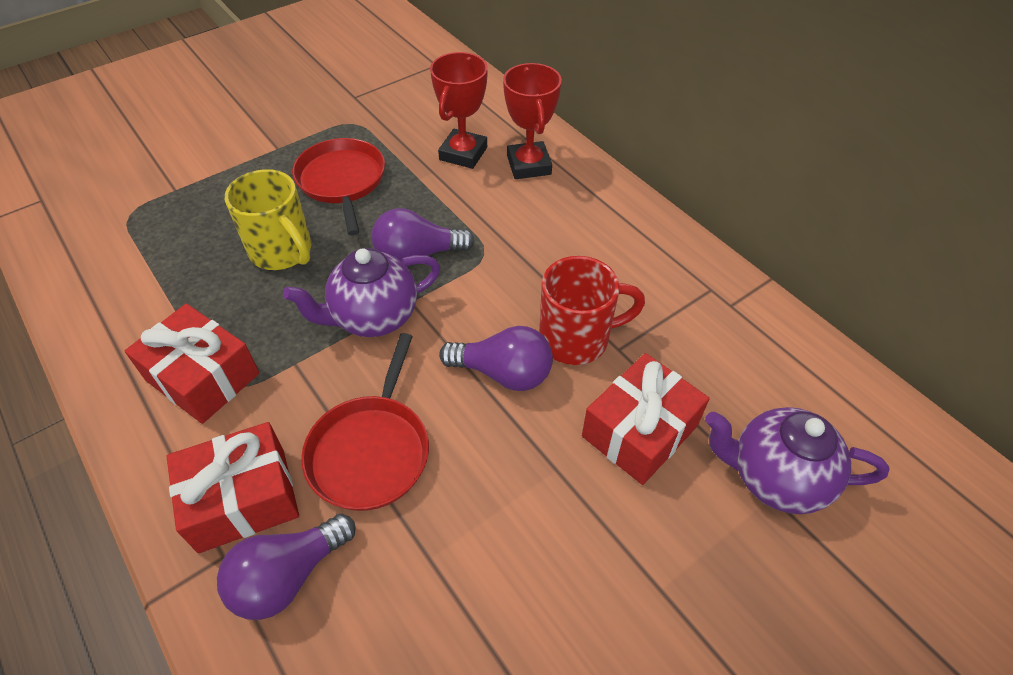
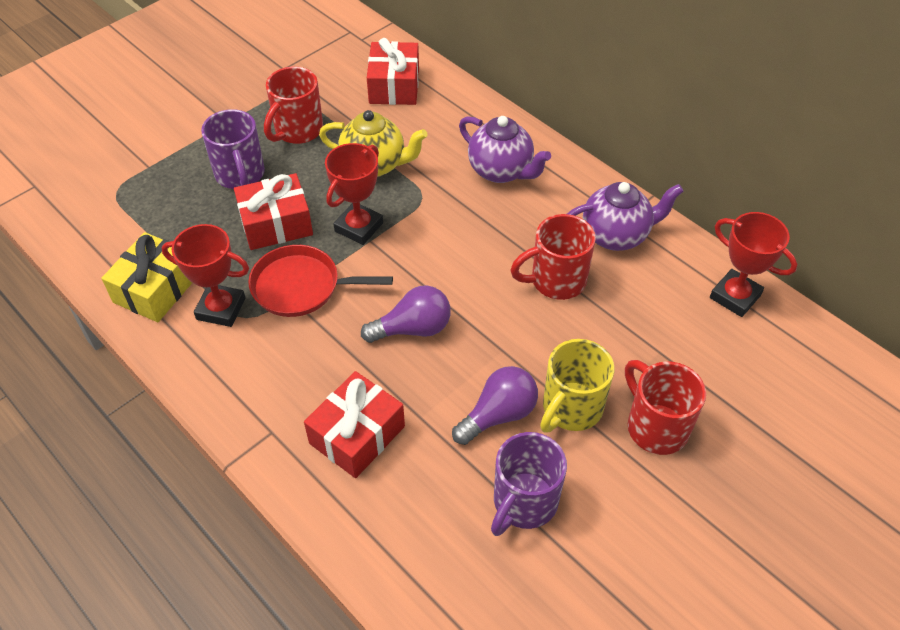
purple light bulb: [217,514,356,620] [372,208,475,262] [439,326,553,391] = 3 -> [361,286,451,343] [452,366,538,445] = 2
purple mug: none = 0 -> [201,109,265,189] [491,432,567,536] = 2
red mug: [539,256,645,365] = 1 -> [264,67,323,144] [511,214,596,300] [625,360,706,455] = 3
red pan: [292,138,385,235] [301,333,429,511] = 2 -> [248,245,393,317] = 1
red trophy: [430,52,488,169] [503,63,562,179] = 2 -> [162,224,249,327] [325,143,383,245] [710,212,797,317] = 3
yellow gift: none = 0 -> [101,232,192,322] = 1
yellow teapot: none = 0 -> [319,110,428,177] = 1

